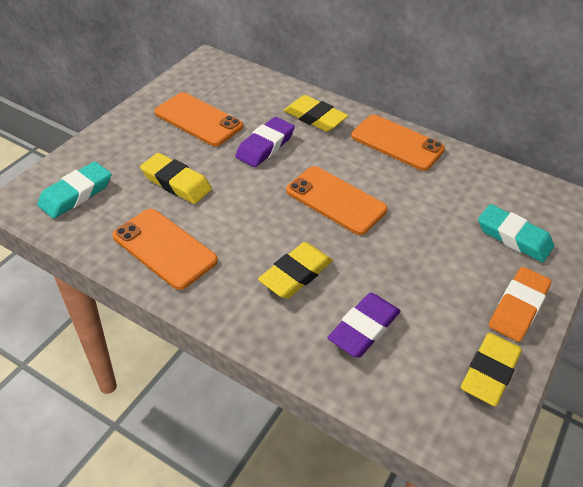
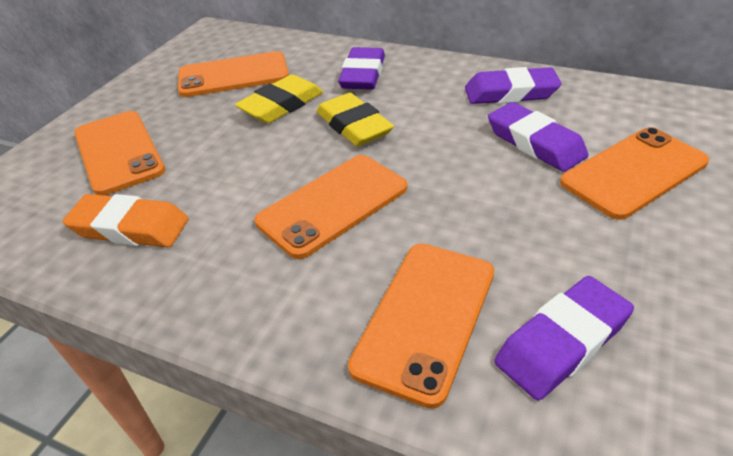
orange phone: [112,209,218,290] [154,92,243,146] [286,166,388,235] [351,115,445,171] = 4 -> [74,111,165,195] [178,51,289,97] [255,155,407,259] [348,244,494,409] [560,127,709,220] = 5
purple eraser: [235,117,295,167] [327,293,401,357] = 2 -> [338,47,385,90] [465,67,562,104] [488,102,588,172] [494,276,634,400] = 4
turquoise eraser: [37,162,112,218] [478,204,554,262] = 2 -> none = 0
yellow eraser: [140,153,212,204] [258,242,333,299] [284,95,348,132] [461,333,522,406] = 4 -> [235,74,323,123] [316,93,394,146] = 2

